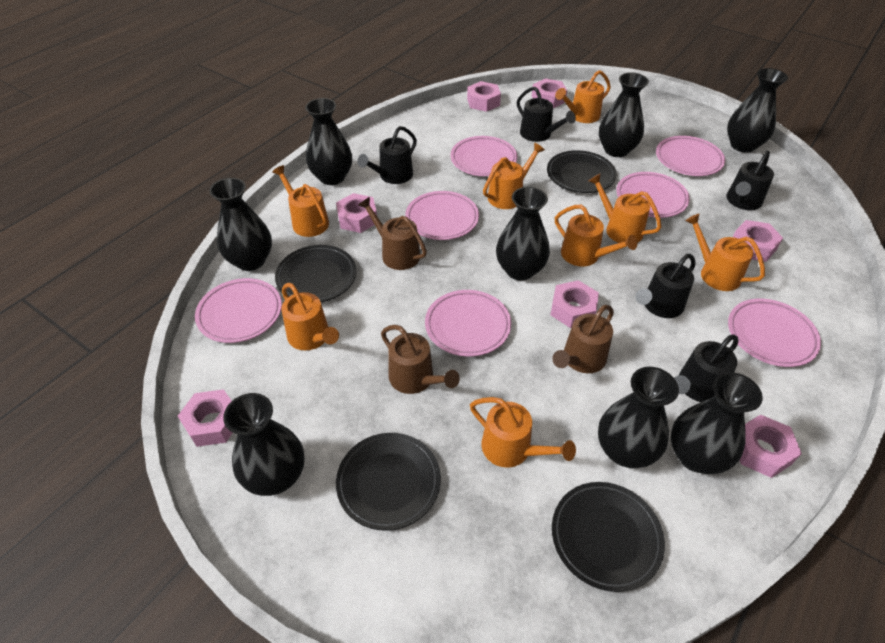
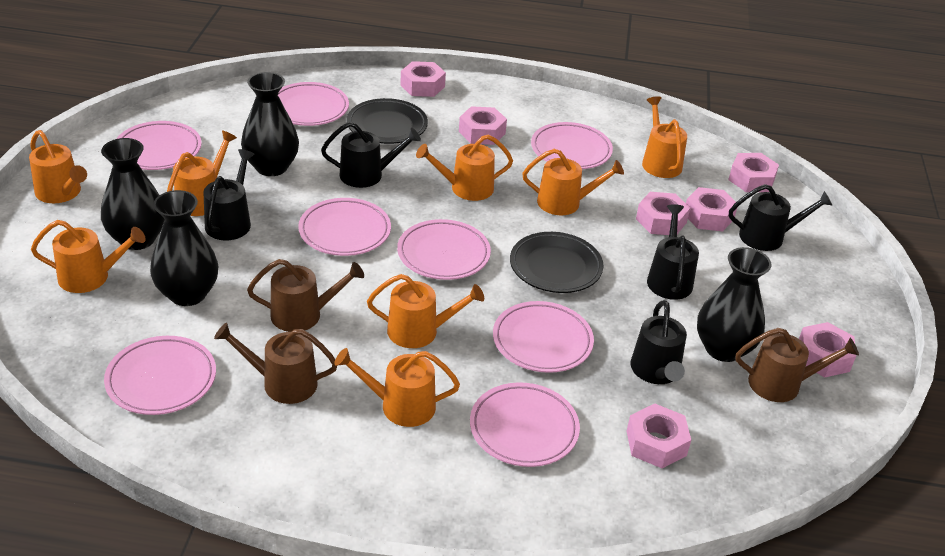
black plate: [275,245,356,302] [336,433,441,531] [547,150,616,193] [552,482,665,592] = 4 -> [347,98,428,144] [510,232,603,293] = 2
black vase: [209,178,272,271] [223,393,305,496] [305,98,352,185] [496,187,550,281] [598,367,679,468] [599,72,649,157] [671,372,763,474] [727,68,788,153] = 8 -> [101,138,165,250] [150,190,218,306] [241,72,299,176] [697,247,771,362] = 4
pink plate: [195,278,282,343] [405,191,479,240] [425,290,511,357] [450,136,517,176] [616,172,690,218] [656,136,725,176] [728,299,821,367] = 7 -> [104,336,216,415] [116,121,202,170] [278,82,349,126] [298,198,391,256] [397,219,491,280] [470,382,580,467] [493,301,594,373] [531,122,613,169] = 8

